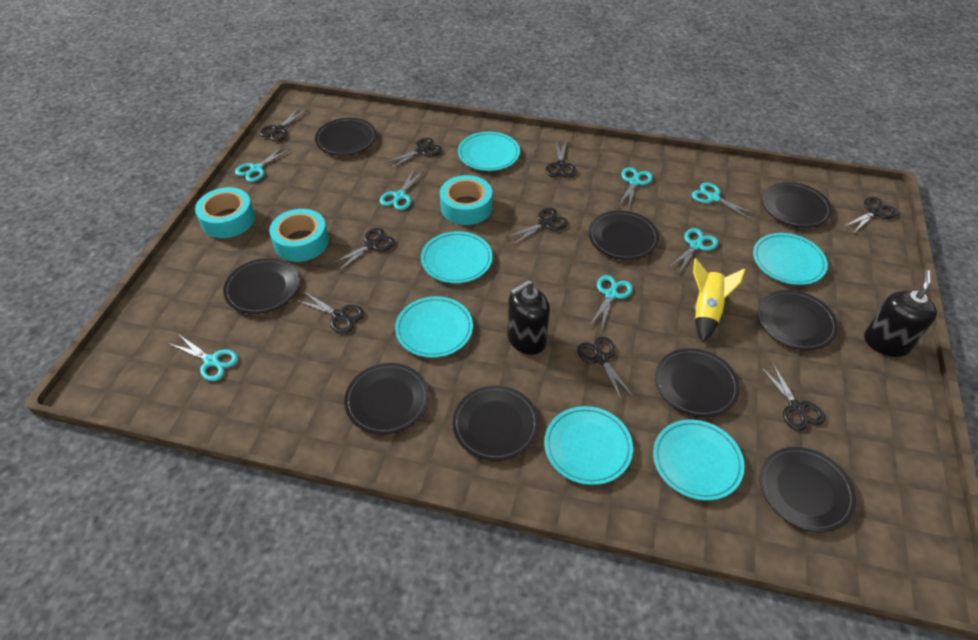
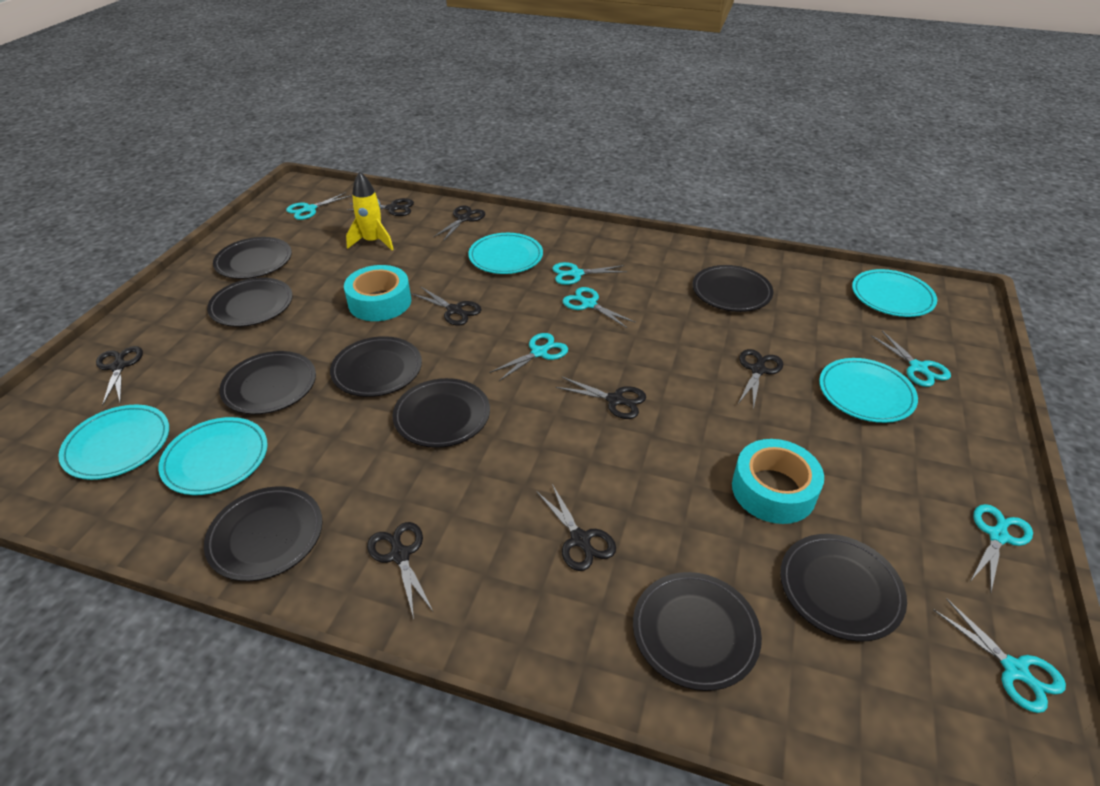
black scissors: [259,108,306,142] [296,292,365,334] [331,228,395,271] [384,138,442,169] [506,208,568,245] [545,141,576,178] [577,337,634,401] [760,362,825,431] [845,197,898,233] = 9 -> [96,346,143,406] [348,198,414,216] [367,522,434,619] [411,286,482,326] [434,206,485,241] [536,484,616,571] [555,377,646,419] [738,349,783,410] = 8
black soap dispenser: [507,280,550,355] [864,270,937,357] = 2 -> none = 0
turquoise plate: [395,296,473,358] [421,231,493,283] [458,132,520,171] [544,406,633,485] [653,420,745,501] [753,233,828,285] = 6 -> [58,405,169,480] [158,417,268,495] [468,233,543,274] [819,358,918,423] [852,269,937,317] = 5
turquoise tape: [195,187,255,238] [269,209,329,262] [440,175,492,225] = 3 -> [344,265,411,321] [732,439,824,524] = 2

